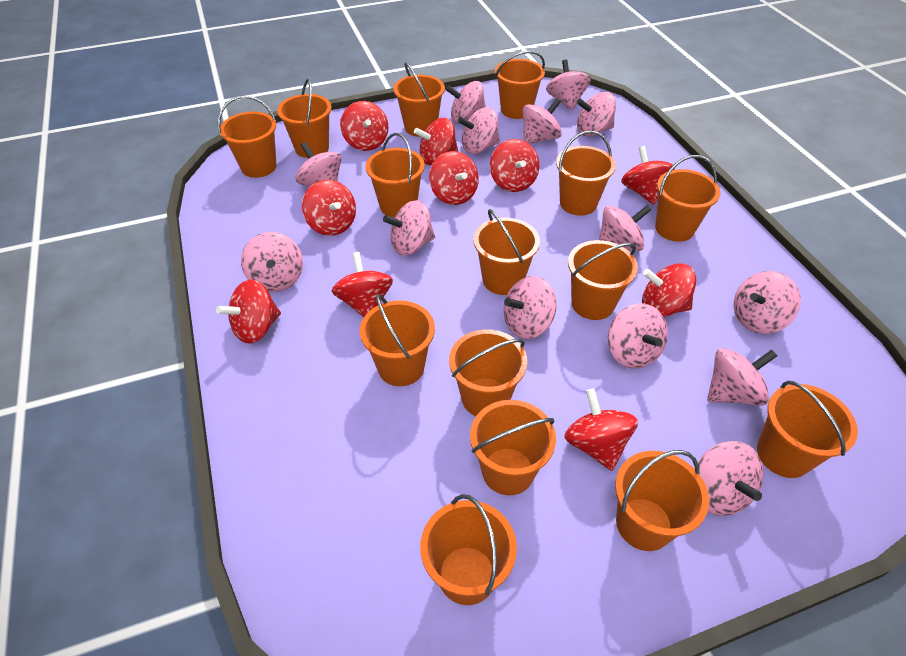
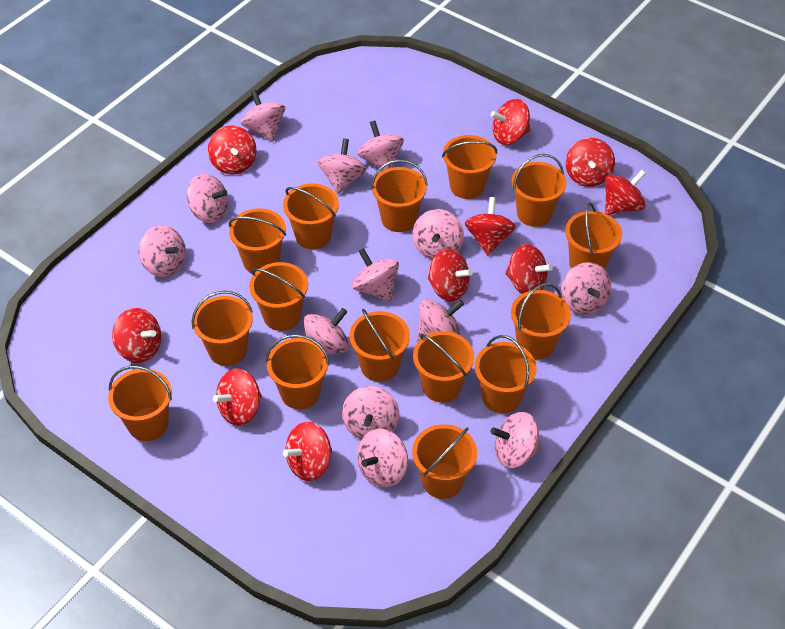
pink spinning top: [241,232,303,292] [295,142,341,187] [383,200,435,255] [445,81,486,123] [458,107,500,154] [504,276,557,339] [523,98,562,144] [546,59,591,110] [577,92,616,136] [599,205,651,251] [608,303,668,369] [698,441,763,516] [707,348,777,406] [734,271,801,334] = 14 -> [138,225,186,277] [186,174,228,223] [241,90,285,141] [304,308,349,354] [318,138,366,194] [342,386,399,440] [352,248,399,302] [357,429,408,488] [358,121,404,171] [413,209,464,259] [417,299,464,342] [490,412,542,468] [561,262,611,315] = 13

